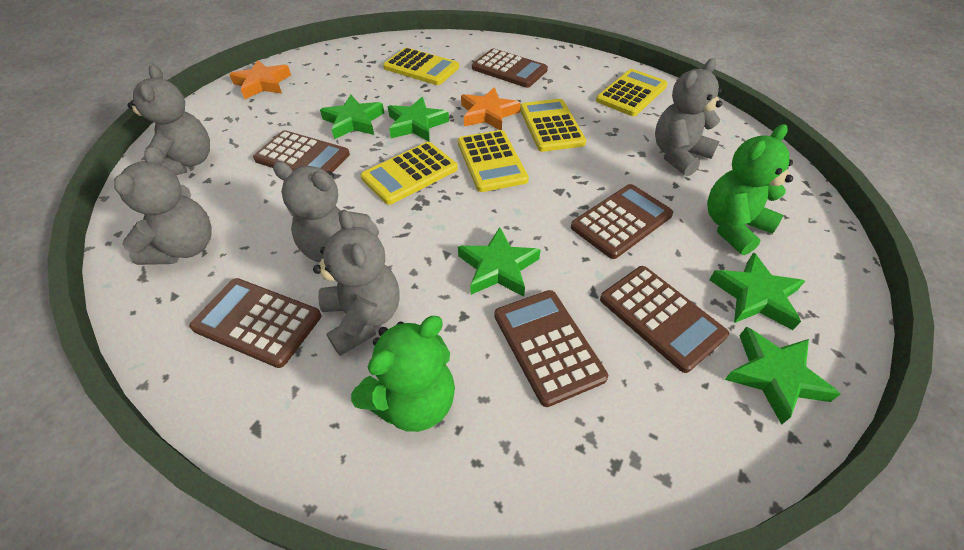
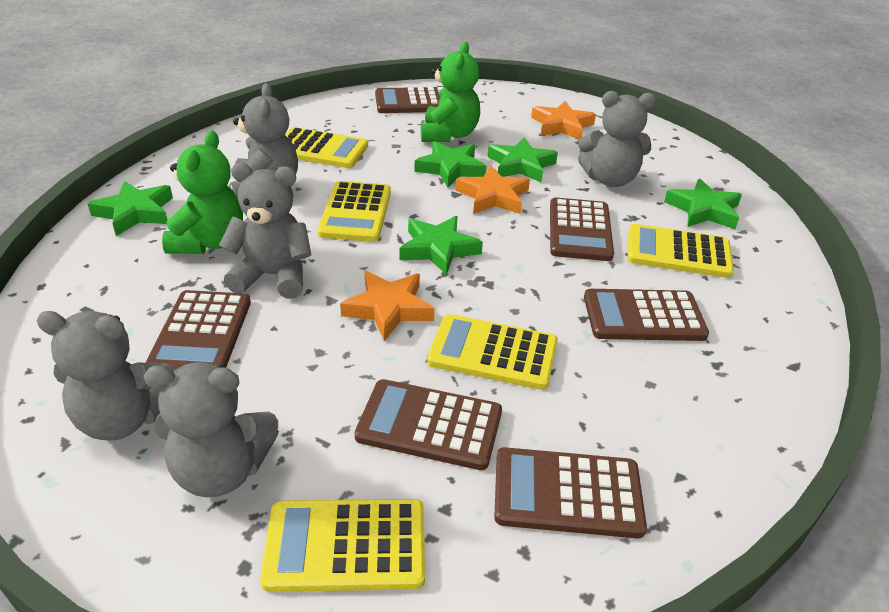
orange star: [229,60,291,99] [461,87,521,130] = 2 -> [340,271,435,341] [456,166,530,214] [531,101,596,140] = 3

